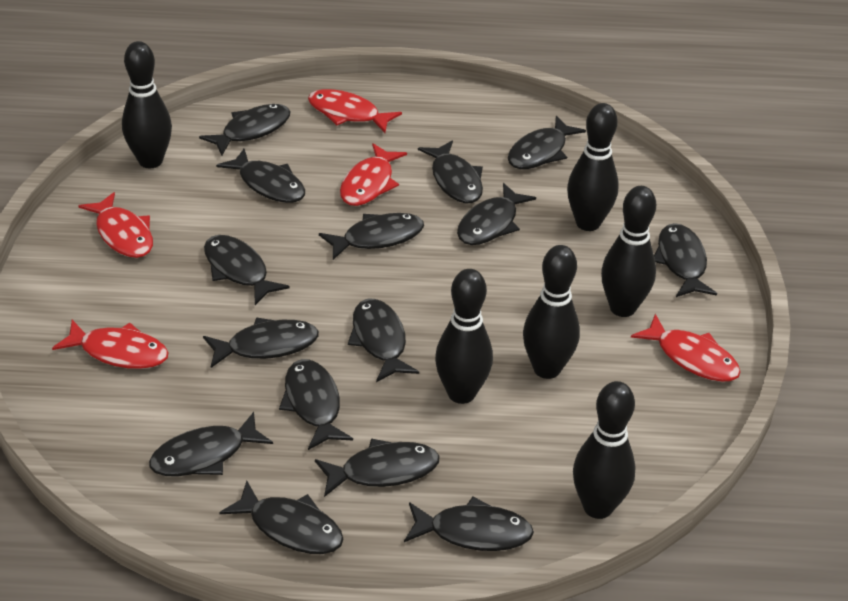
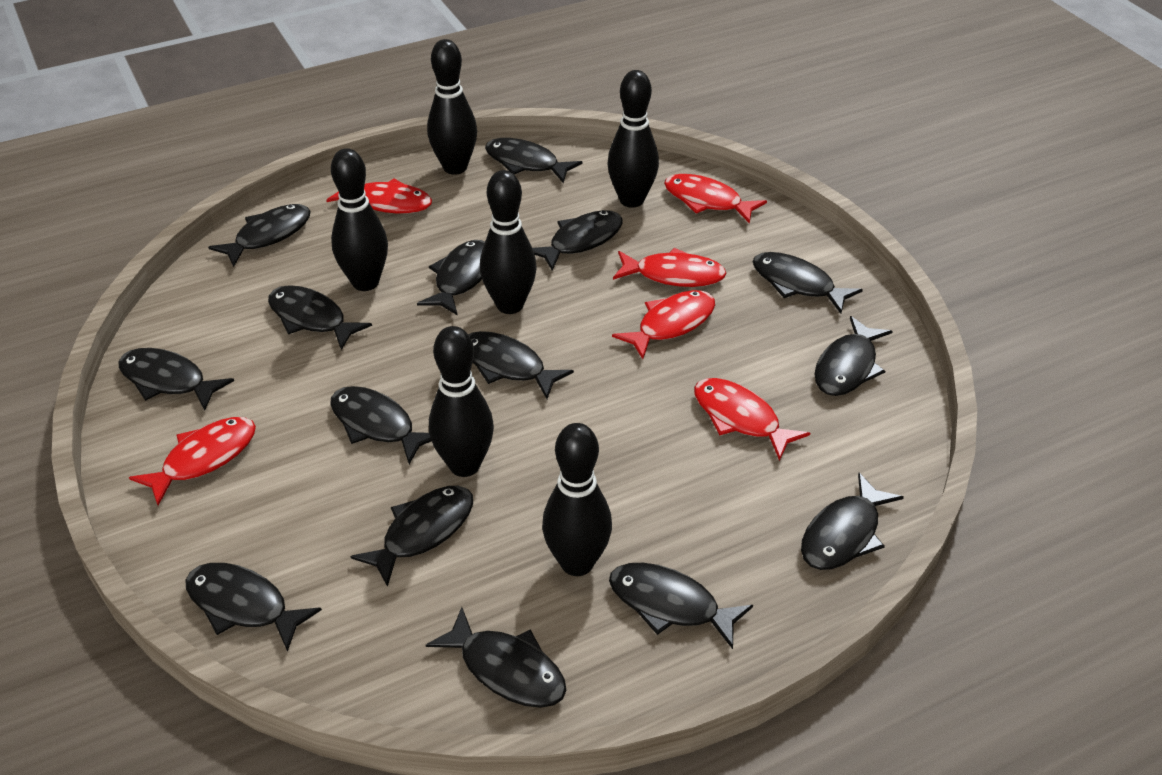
red fish: [52,320,169,369] [78,192,153,258] [308,89,402,133] [340,143,407,206] [631,314,741,382] = 5 -> [129,417,256,505] [326,178,432,214] [612,290,715,359] [613,248,727,287] [664,174,767,224] [694,378,810,461] = 6

